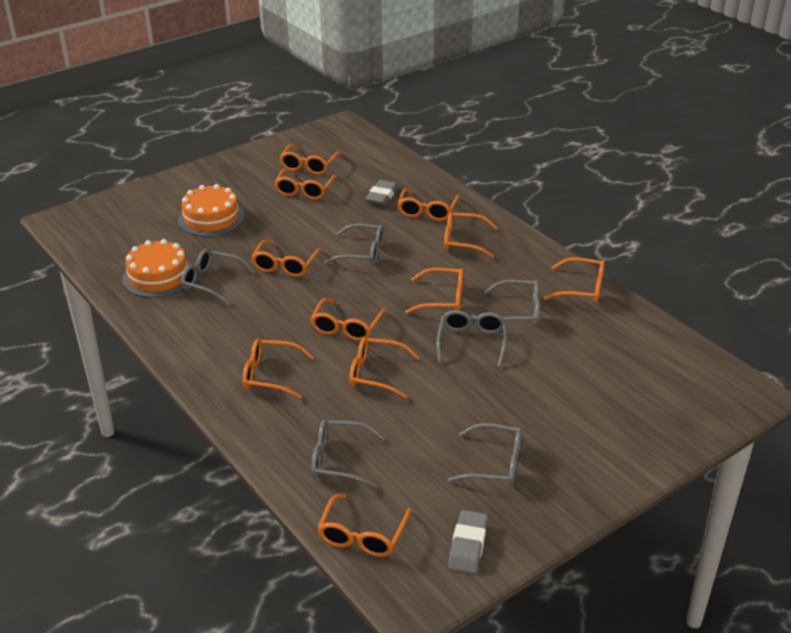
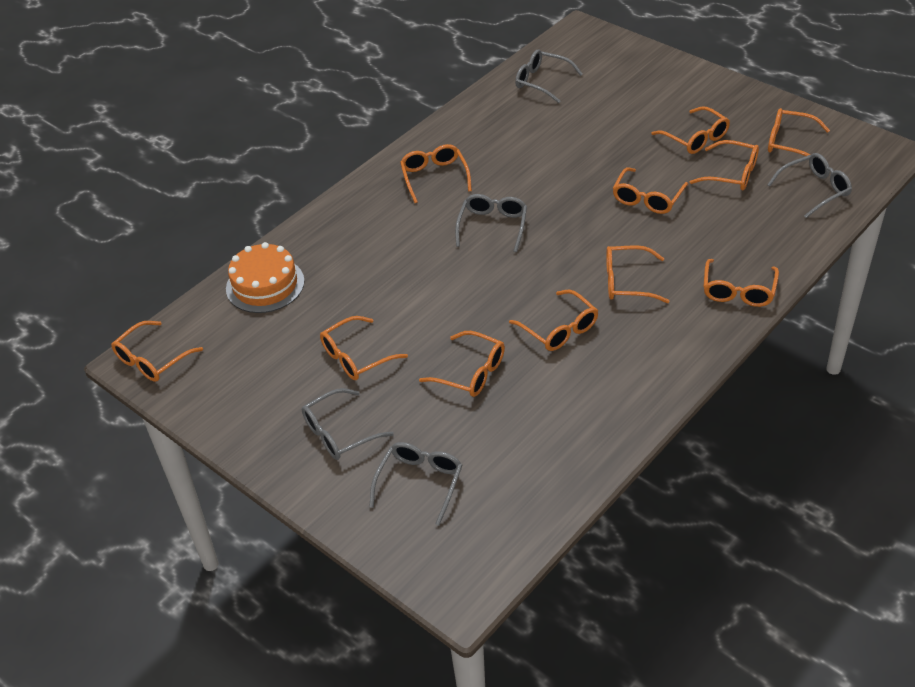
grey eraser: [365,180,398,206] [448,510,488,574] = 2 -> none = 0
grey glasses: [181,249,255,304] [311,420,385,488] [324,224,384,265] [437,310,506,367] [447,423,522,486] [484,280,540,326] = 6 -> [302,388,394,460] [369,442,462,526] [455,194,527,252] [515,49,582,103] [767,153,852,218] = 5
orange cake: [122,239,191,298] [178,184,244,237] = 2 -> [226,242,304,313] = 1

